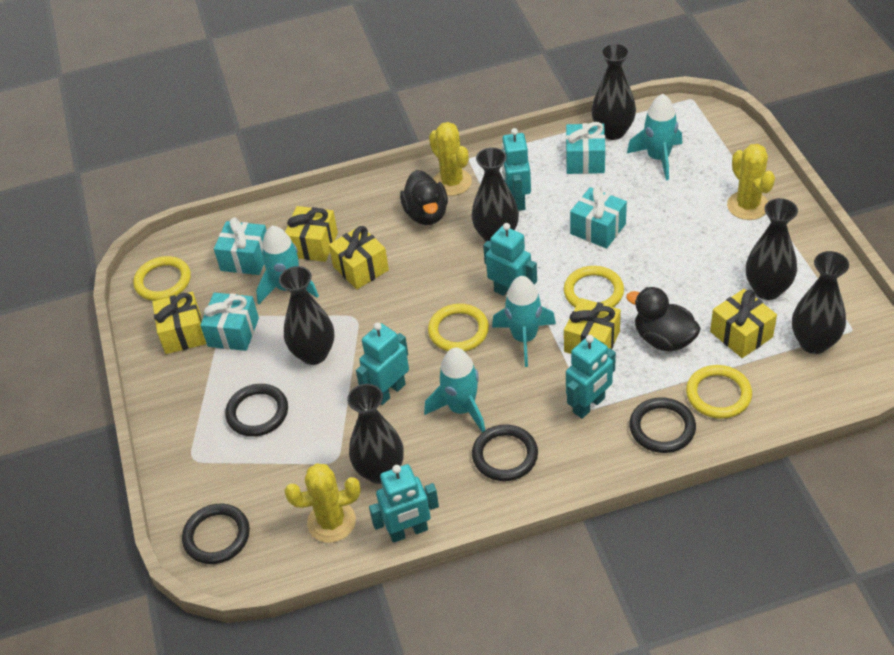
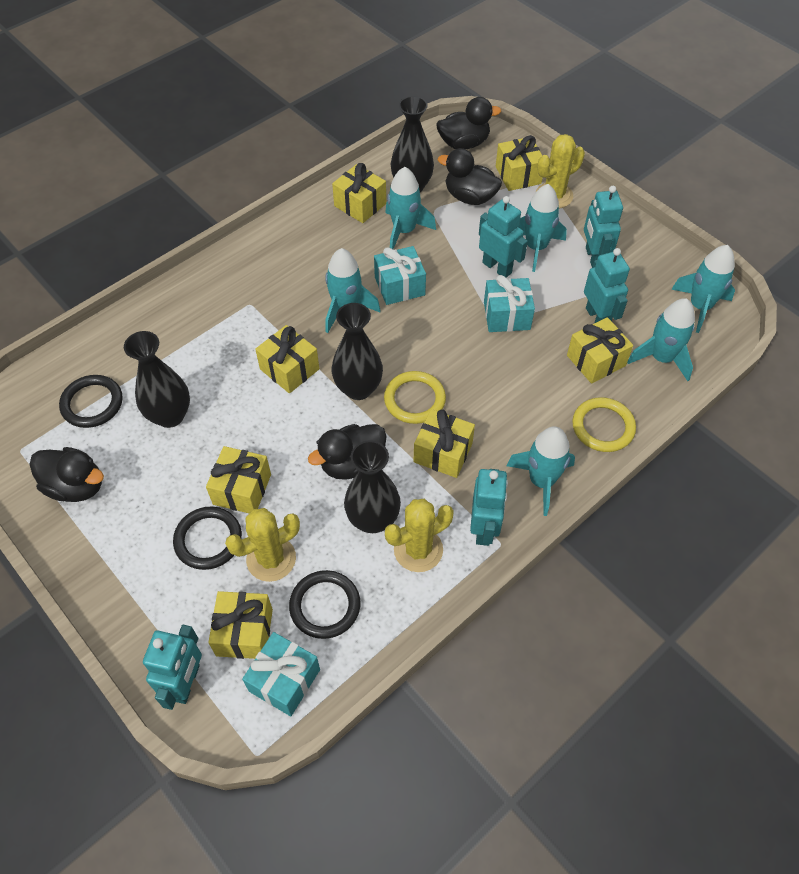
black duck: [400,170,448,225] [626,287,701,351] = 2 -> [30,447,104,502] [308,424,387,480] [436,97,501,149] [438,148,502,205] = 4
black ring: [182,503,250,564] [225,384,288,437] [472,424,538,481] [629,397,696,453] = 4 -> [59,375,123,428] [173,507,242,570] [289,570,361,639] = 3
black vase: [279,266,334,365] [347,384,404,484] [472,147,519,242] [591,43,636,140] [746,198,798,300] [792,251,849,354] = 6 -> [124,331,190,428] [332,303,383,400] [344,440,401,533] [391,96,434,192] = 4
turquoise gift: [200,293,259,351] [214,217,267,275] [566,122,605,174] [570,186,627,249] = 4 -> [242,632,320,716] [374,246,426,305] [484,275,535,332] = 3
turquoise rocket: [256,226,319,304] [424,347,485,432] [492,276,556,367] [627,94,682,180] = 4 -> [325,248,381,333] [385,167,436,249] [506,426,575,516] [518,184,567,272] [627,298,695,381] [671,245,735,333] = 6
yellow gift: [152,292,206,354] [285,206,338,262] [329,226,389,289] [564,298,621,354] [710,289,777,358] = 5 -> [206,446,271,514] [208,591,273,659] [255,325,319,393] [332,163,386,223] [414,409,475,478] [496,135,543,191] [567,317,633,384] = 7
yellow ring: [133,256,191,301] [428,304,489,351] [564,266,624,307] [686,365,752,419] = 4 -> [384,371,446,424] [572,397,636,452] = 2

